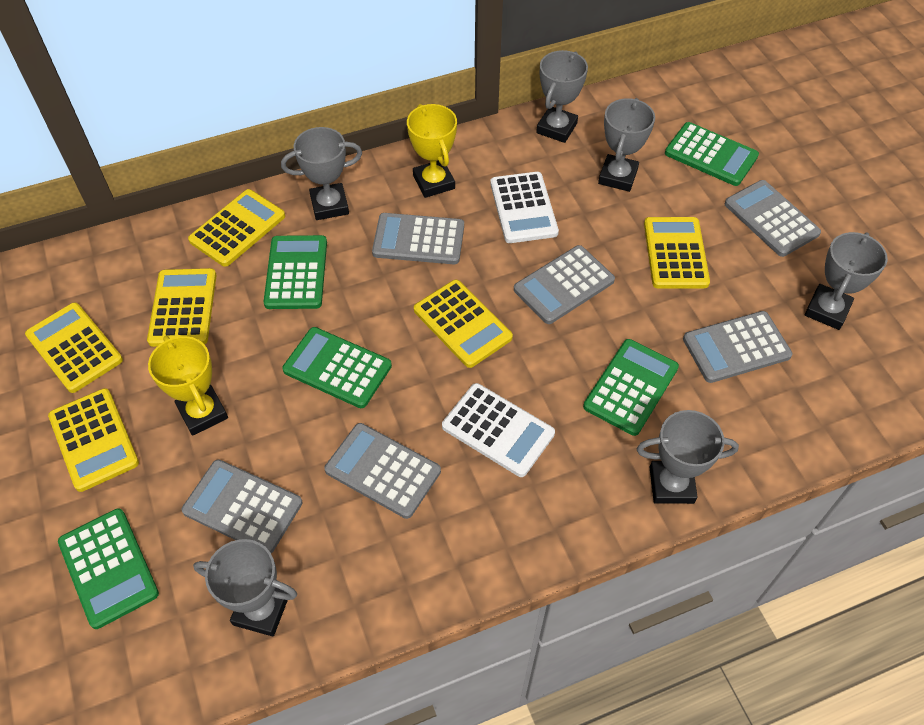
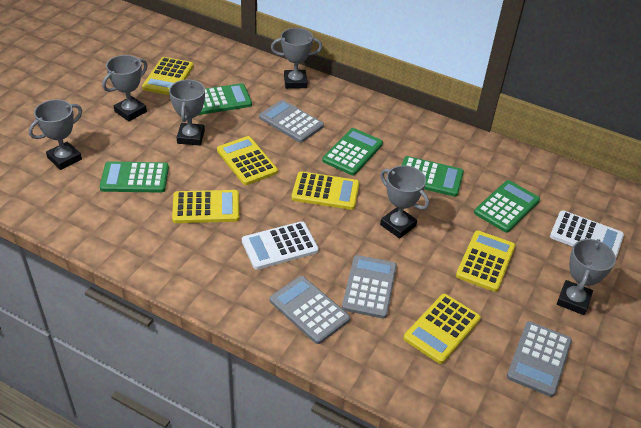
grey calculator: [182,460,302,553] [324,423,441,519] [372,213,464,264] [514,245,615,324] [683,311,793,383] [725,180,821,257] = 6 -> [259,100,324,143] [270,276,350,344] [342,255,397,319] [507,321,572,397] = 4
yellow trophy: [148,336,228,436] [407,104,457,198] = 2 -> none = 0

